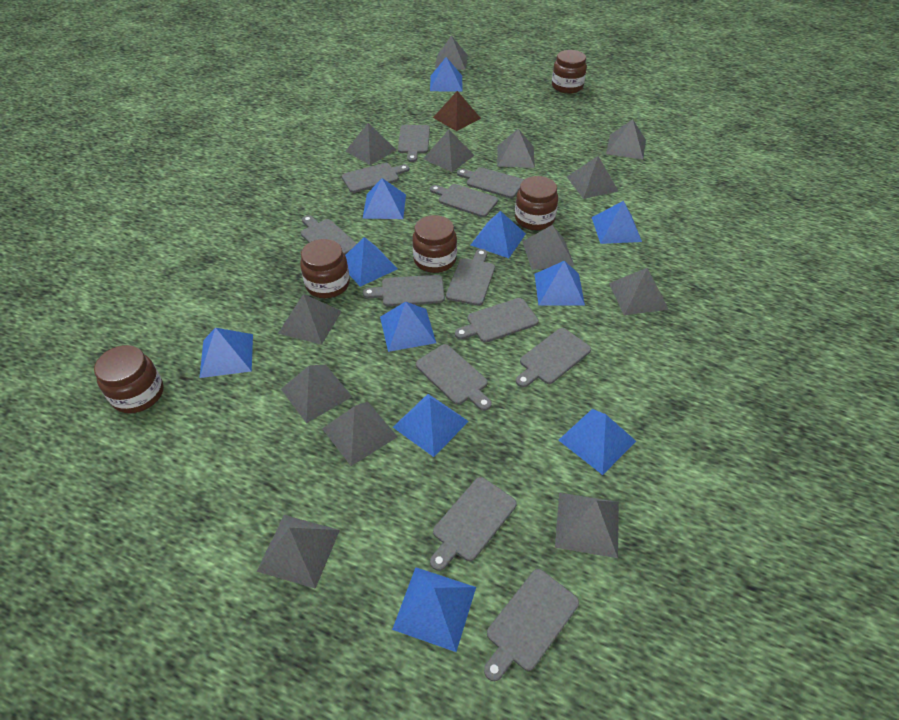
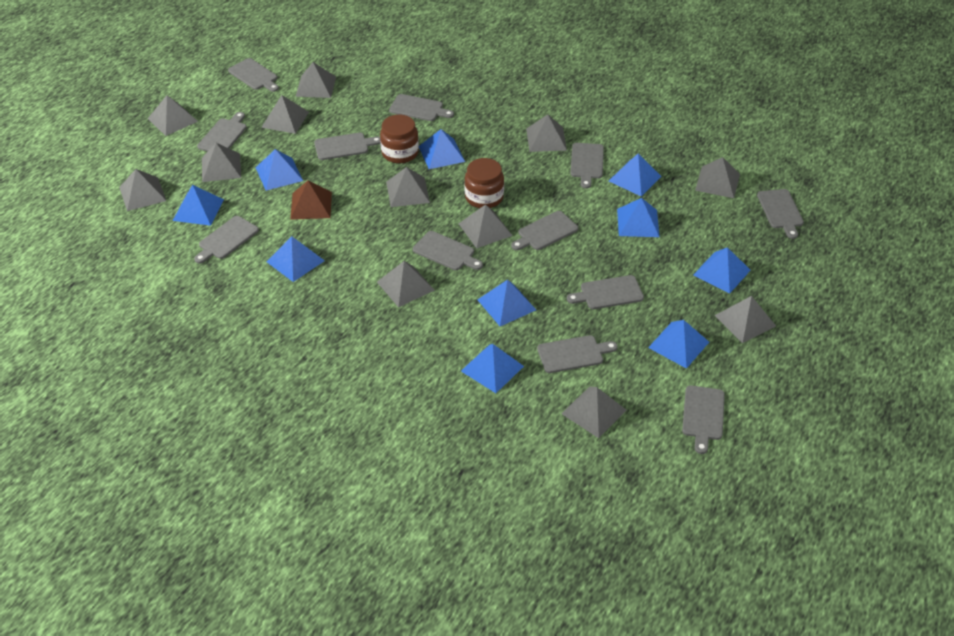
blue pyramid: [200,328,253,378] [345,237,398,287] [363,178,406,219] [380,302,436,352] [392,567,476,652] [393,394,469,457] [430,57,463,91] [471,211,526,258] [535,261,585,306] [559,409,636,475] [592,201,642,244] = 11 -> [173,185,224,226] [255,149,303,191] [267,236,325,282] [419,129,465,169] [461,344,524,393] [477,280,536,326] [609,154,661,196] [617,198,660,237] [648,320,709,369] [693,247,751,294] = 10
brown jar: [94,345,164,413] [300,239,350,298] [412,215,457,273] [515,176,558,230] [552,50,587,94] = 5 -> [380,115,419,163] [464,158,504,208] = 2
grey pyramid: [257,515,340,589] [278,294,342,345] [281,365,352,423] [322,402,398,466] [346,123,396,165] [423,130,475,172] [435,35,468,70] [497,129,535,168] [522,225,575,270] [555,493,619,558] [567,156,619,199] [606,119,646,159] [609,268,669,315] = 13 -> [119,169,166,211] [148,95,198,136] [202,143,241,182] [261,95,309,134] [295,62,336,98] [377,261,435,307] [386,167,430,207] [459,204,513,248] [526,115,567,152] [561,386,626,438] [695,157,740,198] [714,296,776,343] = 12

